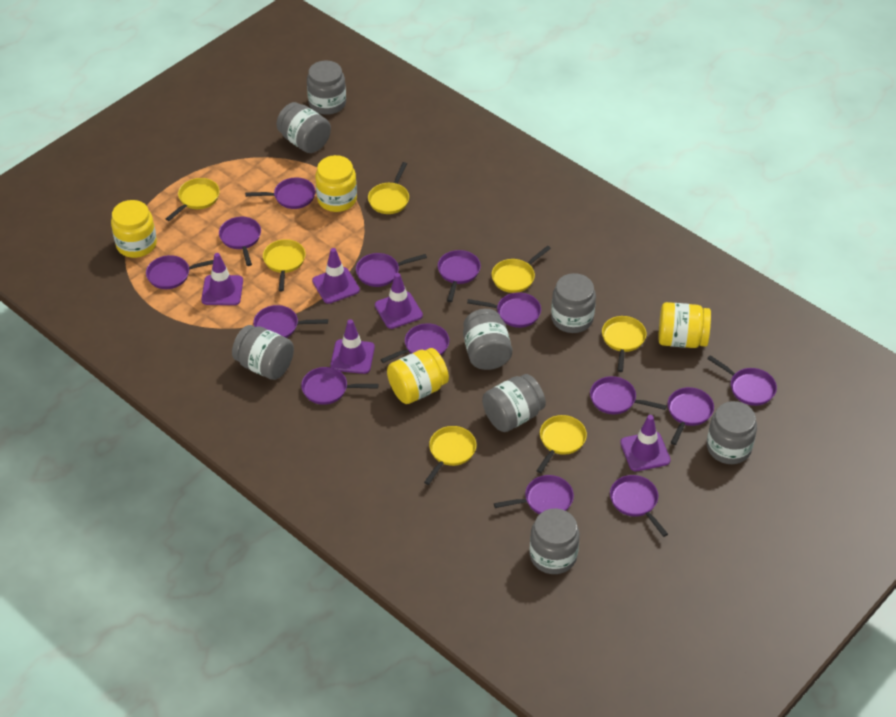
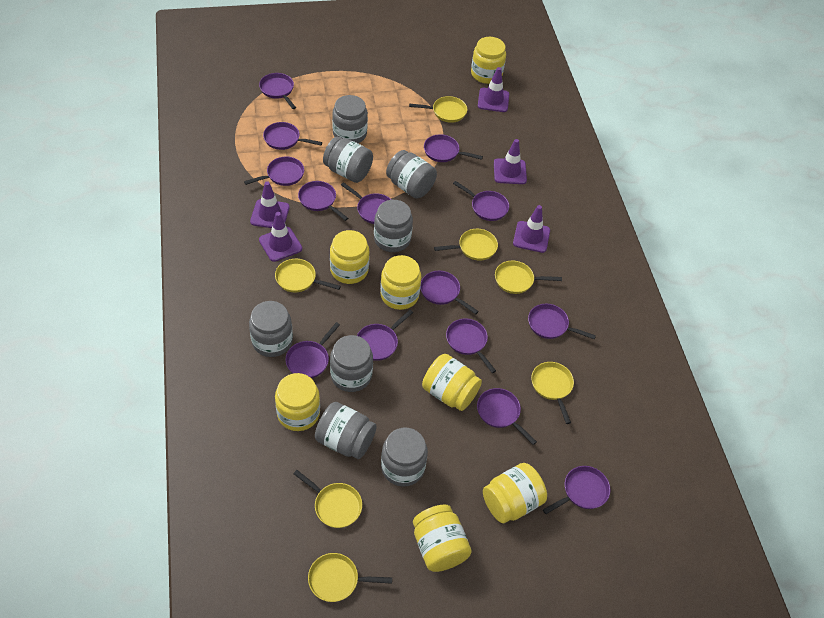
yellow jar: [111,200,157,258] [315,155,357,212] [387,348,449,404] [658,302,711,348] = 4 -> [275,373,320,431] [330,230,369,284] [380,255,421,310] [413,504,472,572] [422,354,482,411] [471,37,506,84] [483,463,547,523] = 7

